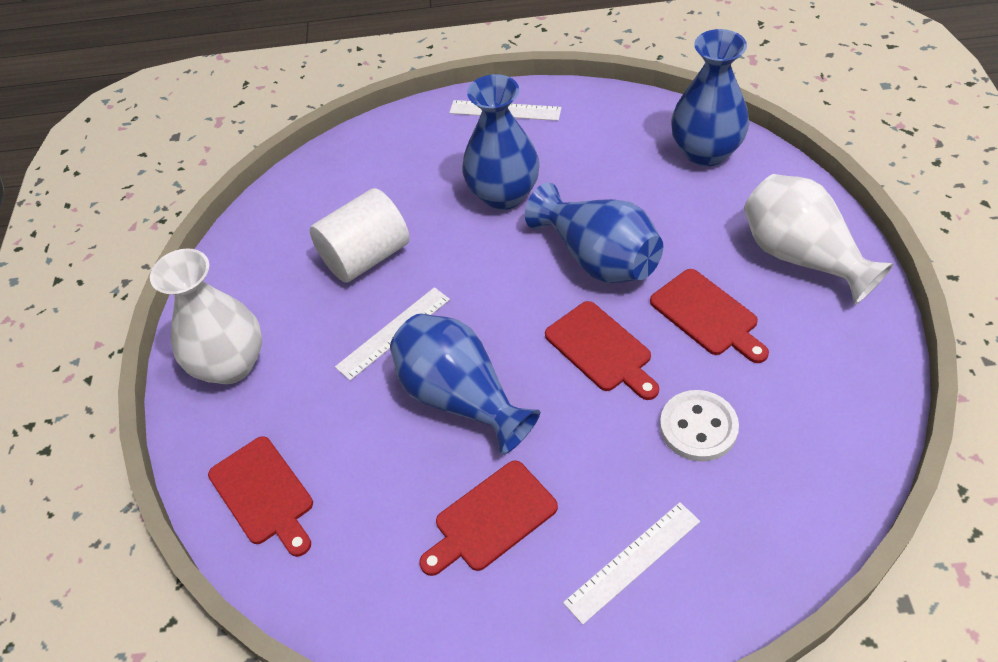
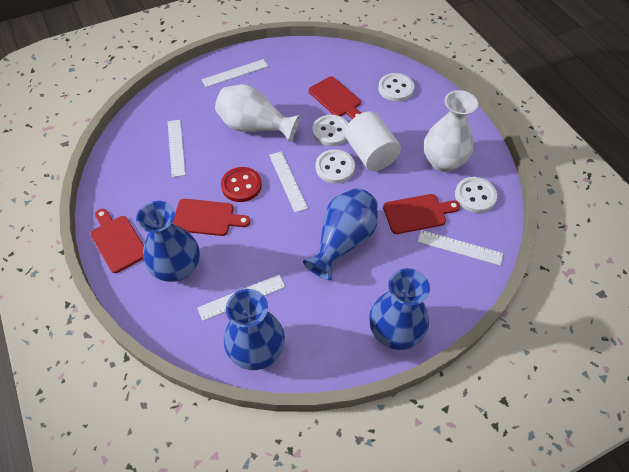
red button: none = 0 -> [221,167,262,202] = 1
white button: [660,390,739,462] = 1 -> [312,115,349,146] [316,149,355,183] [378,73,414,102] [455,177,497,213] = 4
white ruler: [335,287,450,381] [449,100,562,121] [563,502,700,625] = 3 -> [168,120,186,177] [197,275,285,321] [201,59,268,87] [269,151,308,213] [418,230,503,266] = 5

